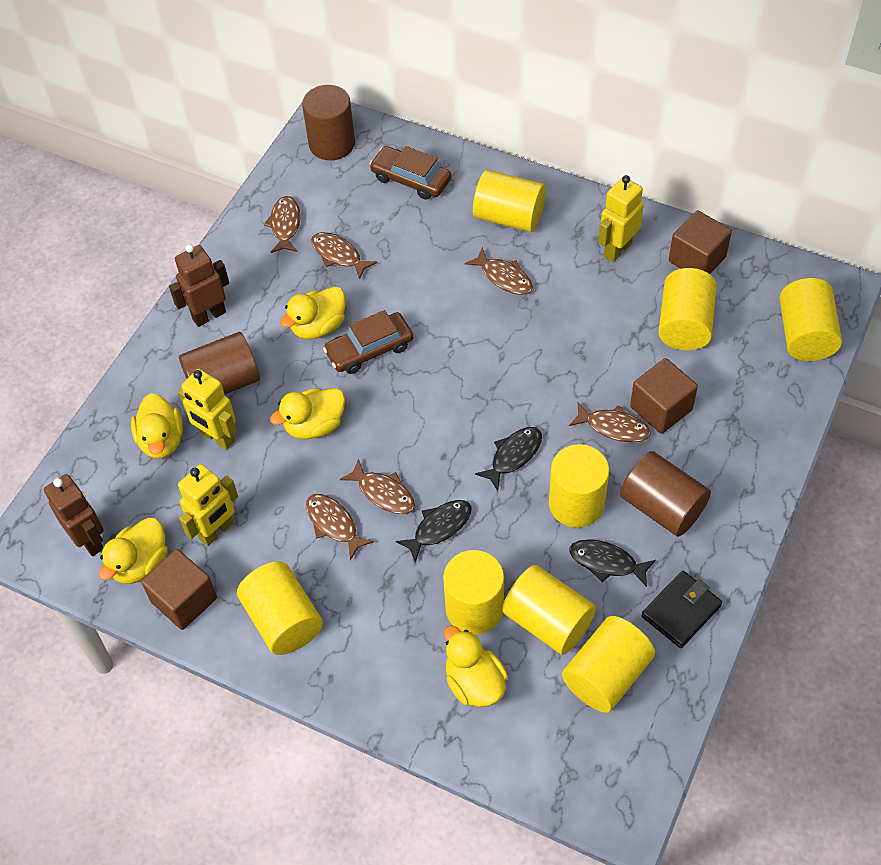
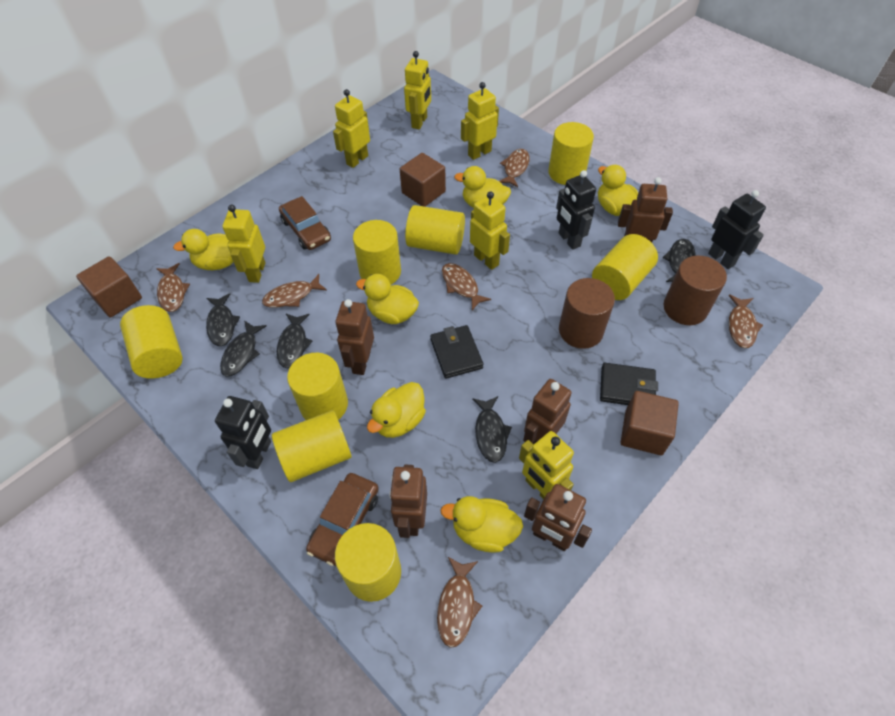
black fish: [396,500,472,563] [475,427,542,491] [570,539,656,587] = 3 -> [206,293,240,346] [220,320,266,377] [277,314,312,368] [472,396,512,463] [662,239,695,282] = 5
black robot: none = 0 -> [215,396,271,469] [556,170,596,250] [708,190,766,269] = 3
black wallet: [641,571,722,648] = 1 -> [430,325,484,379] [600,363,658,405] = 2
brown cylinder: [179,332,260,395] [302,85,355,160] [620,451,711,537] = 3 -> [559,278,615,349] [664,255,727,325] = 2
brown robot: [44,474,104,556] [169,244,229,327] = 2 -> [335,299,374,375] [389,465,427,538] [523,379,571,445] [524,484,592,551] [618,177,673,243] = 5
yellow duck: [99,518,168,584] [131,393,183,459] [270,388,345,439] [280,286,346,339] [444,625,508,707] = 5 -> [173,229,233,270] [356,274,419,324] [367,382,426,438] [440,496,523,553] [454,166,511,208] [598,165,638,216] = 6
yellow robot: [178,369,236,450] [178,464,238,546] [598,175,644,262] = 3 -> [222,205,265,283] [333,89,370,168] [404,51,431,130] [461,82,499,160] [470,191,510,270] [519,431,574,499] = 6

